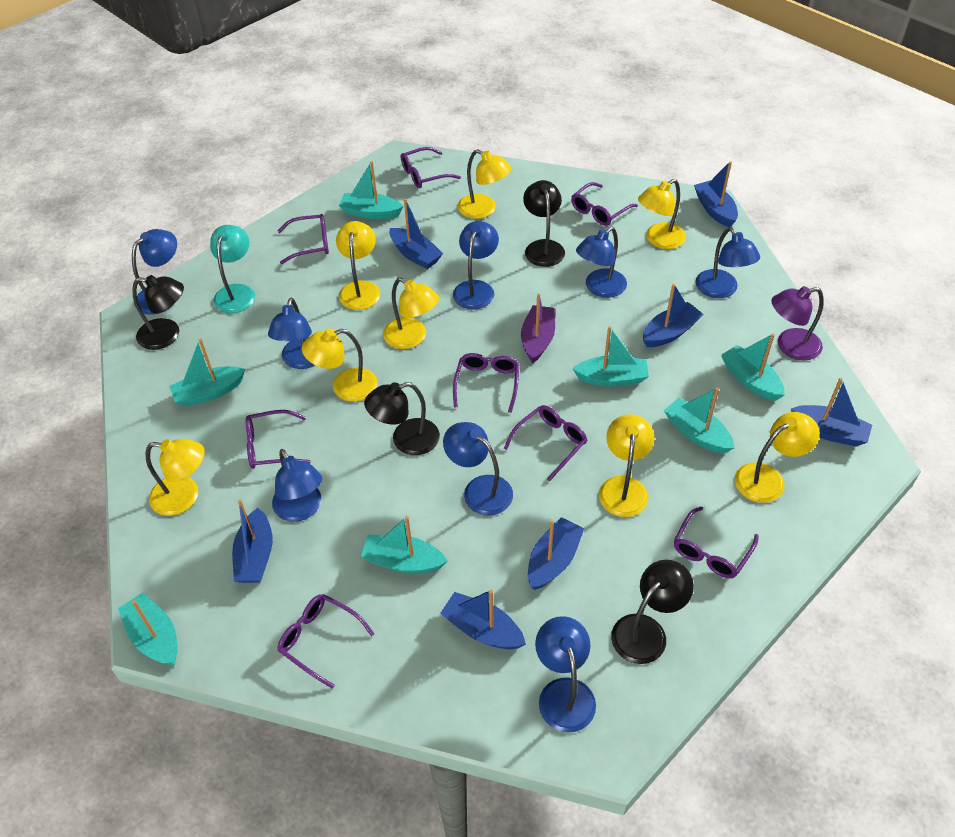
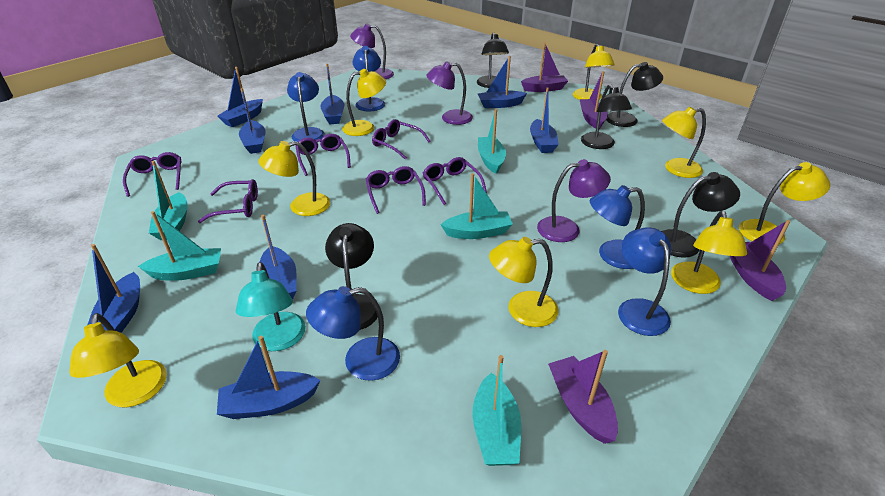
black lamp: [132,275,184,350] [364,382,440,455] [523,180,565,267] [611,560,694,664] = 4 -> [325,223,378,330] [477,32,509,88] [581,84,632,149] [606,62,663,127] [662,172,740,258] = 5
blue boat: [232,500,273,583] [389,199,443,269] [440,590,526,649] [528,517,584,590] [643,284,703,347] [694,161,738,227] [791,378,872,446] = 7 -> [87,244,140,333] [217,67,263,127] [217,336,321,419] [239,88,266,154] [260,215,297,299] [321,64,344,124] [478,56,527,108] [530,88,559,153] = 8
blue lamp: [132,229,177,315] [268,297,315,369] [272,449,322,522] [443,422,513,515] [453,221,499,310] [535,616,596,732] [576,227,627,298] [696,227,760,298] = 8 -> [287,72,325,142] [306,286,400,381] [353,46,385,111] [590,185,645,269] [618,227,671,336] = 5
purple boat: [521,293,555,363] = 1 -> [521,43,568,92] [548,350,618,444] [579,71,608,129] [730,220,790,301] = 4
purple glasses: [246,410,311,469] [277,594,375,689] [278,214,329,264] [401,147,461,188] [453,353,519,413] [504,405,587,482] [571,182,638,226] [674,506,759,578] = 8 -> [123,152,181,197] [198,179,258,223] [295,134,351,176] [366,166,426,214] [372,119,431,160] [423,157,487,205] = 6
purple lamp: [771,286,823,361] = 1 -> [350,23,394,79] [426,61,473,125] [537,159,611,242] = 3
turquoise boat: [118,593,178,666] [169,338,245,407] [339,161,404,219] [361,516,448,573] [572,326,649,387] [664,387,735,453] [721,333,785,401] = 7 -> [138,211,221,281] [149,161,188,240] [441,173,513,239] [472,355,521,466] [478,109,506,174] = 5

